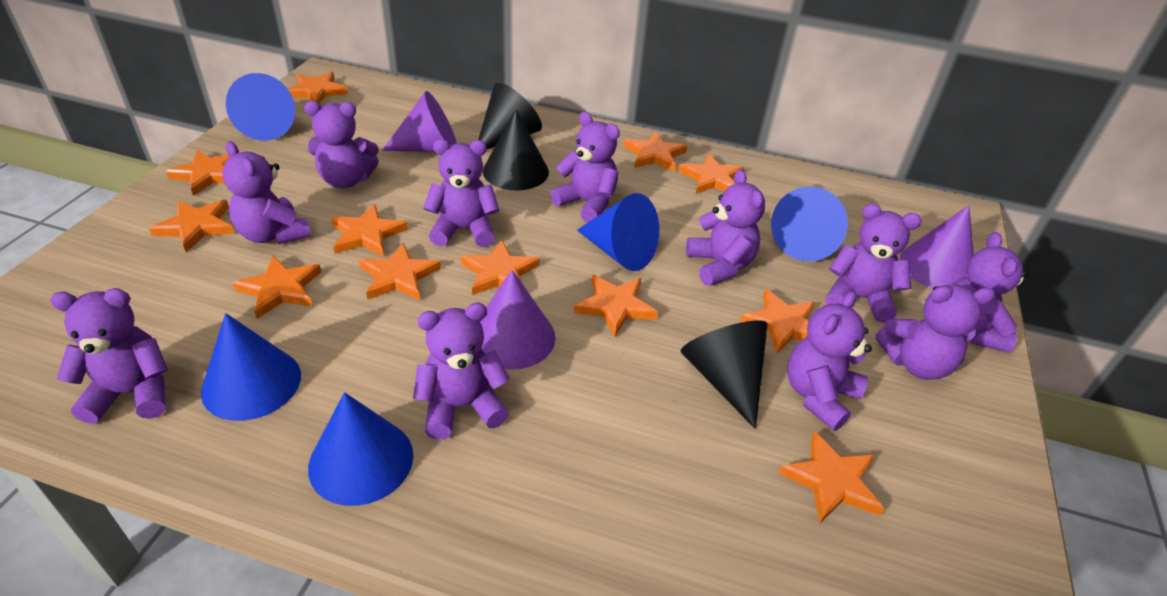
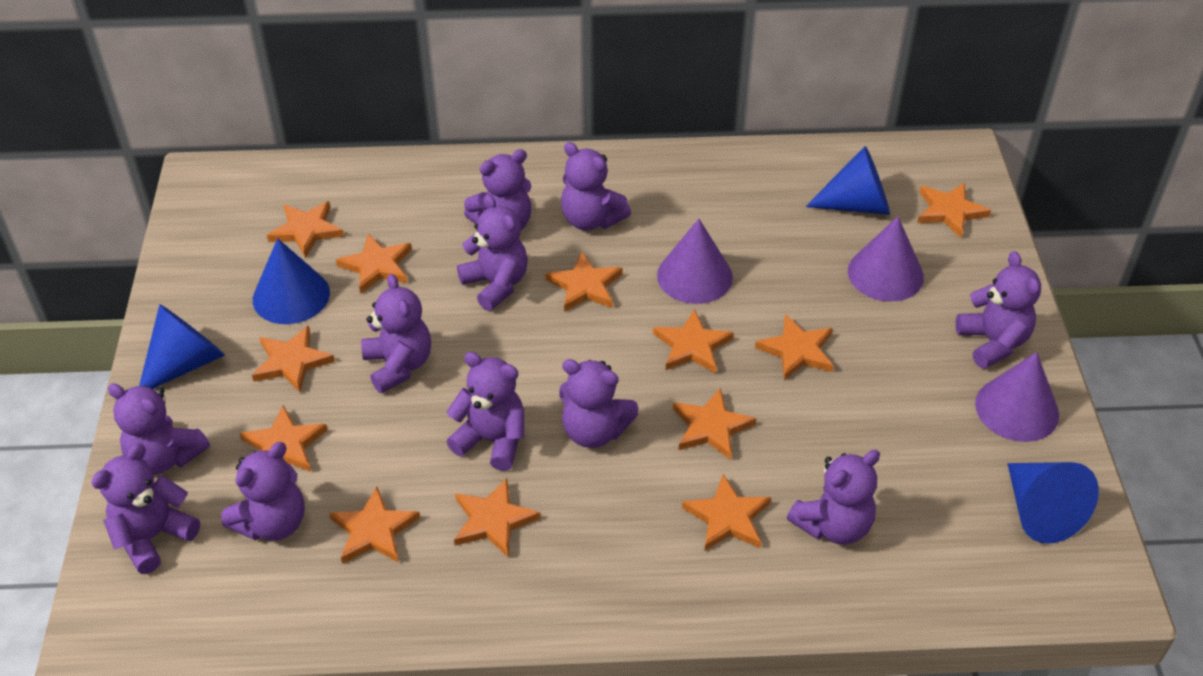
black cone: [478,83,542,149] [483,109,549,190] [680,320,768,429] = 3 -> none = 0
blue cone: [201,313,301,421] [226,73,295,141] [308,392,413,506] [577,193,659,271] [771,186,848,261] = 5 -> [139,304,225,389] [253,238,330,324] [806,146,890,215] [1008,462,1099,544] = 4

